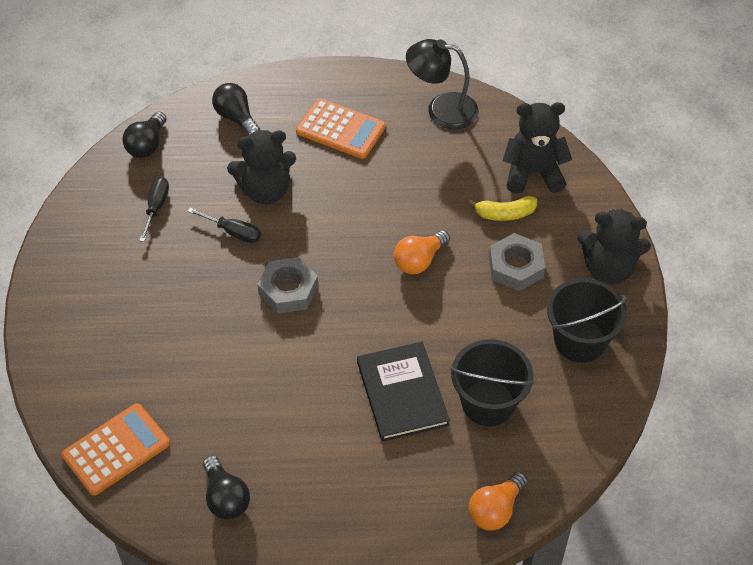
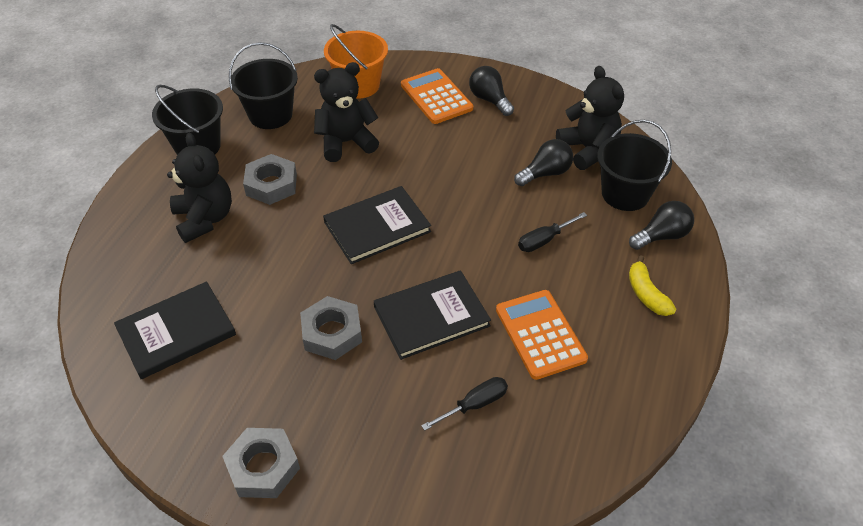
black book: [357,342,450,442] = 1 -> [114,281,236,379] [323,186,431,264] [374,270,491,360] = 3
black bucket: [450,339,535,426] [547,278,627,363] = 2 -> [152,85,223,155] [229,42,298,129] [597,120,672,211] = 3
black lamp: [406,39,478,129] = 1 -> none = 0
grey nut: [257,257,318,314] [489,233,545,291] = 2 -> [222,428,300,498] [243,154,297,205] [300,296,362,360] = 3
orange bucket: none = 0 -> [324,24,388,99] = 1
orange light bulb: [394,230,450,274] [469,472,528,530] = 2 -> none = 0

